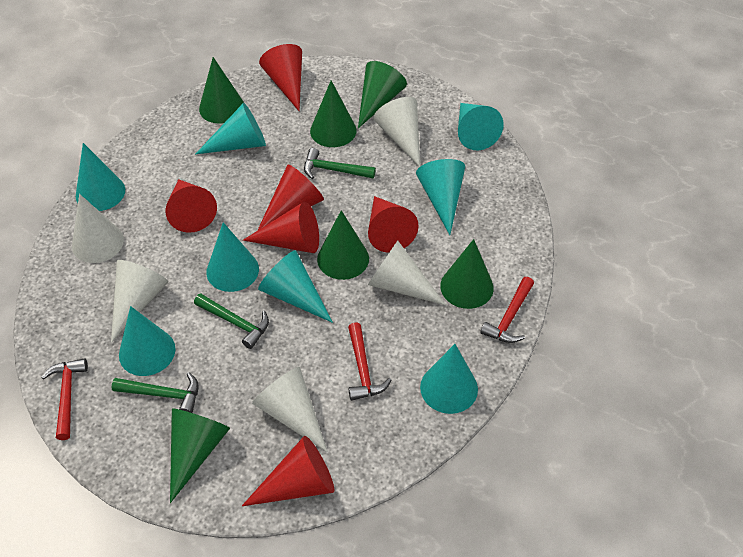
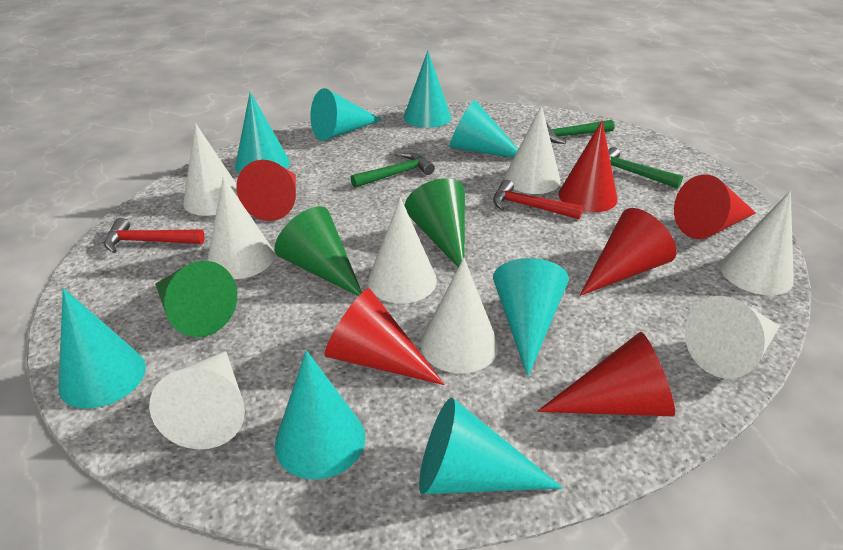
green cone: [170,408,230,503] [199,57,244,124] [310,81,356,147] [317,210,369,280] [358,61,407,128] [440,239,494,309] = 6 -> [155,261,237,337] [274,206,362,296] [405,178,465,267] = 3
red hammer: [41,358,88,440] [348,322,391,401] [480,277,534,343] = 3 -> [104,218,204,253] [493,180,583,219] = 2
white cone: [72,194,124,263] [111,260,168,343] [252,367,328,453] [368,241,446,305] [373,97,420,167] = 5 -> [149,351,245,449] [183,123,238,216] [207,177,275,279] [368,197,437,304] [421,258,498,374] [504,105,561,194] [685,296,780,379] [720,191,794,295] = 8

